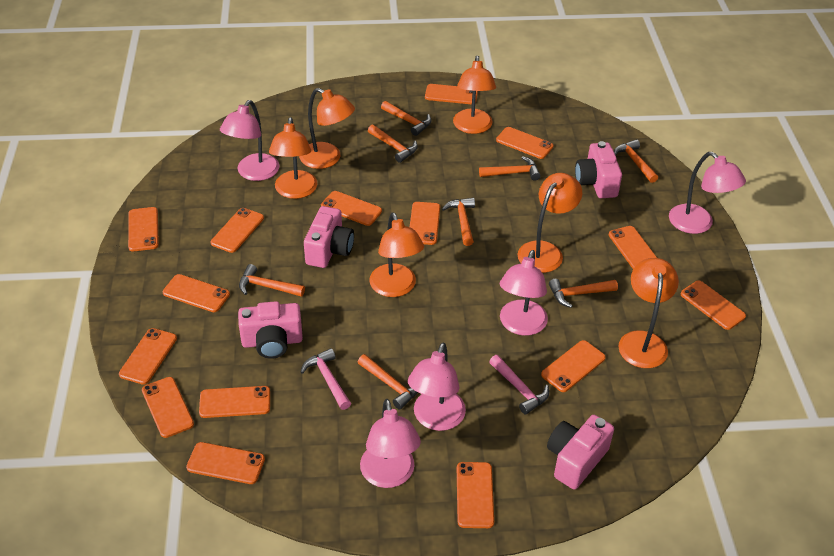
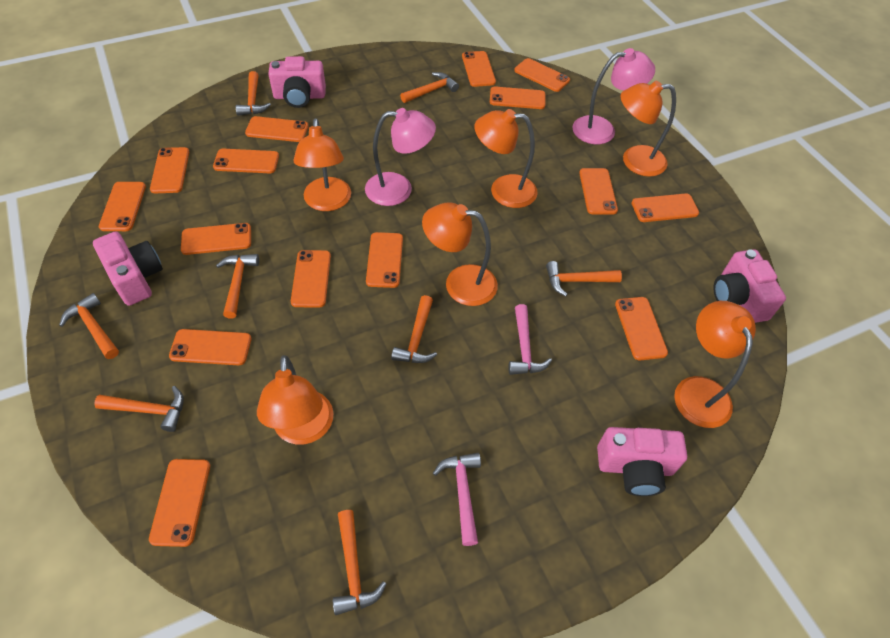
pink lamp: [220,100,280,181] [360,399,421,488] [408,343,466,431] [500,250,548,336] [669,152,746,234] = 5 -> [365,108,436,206] [572,48,655,144] = 2

